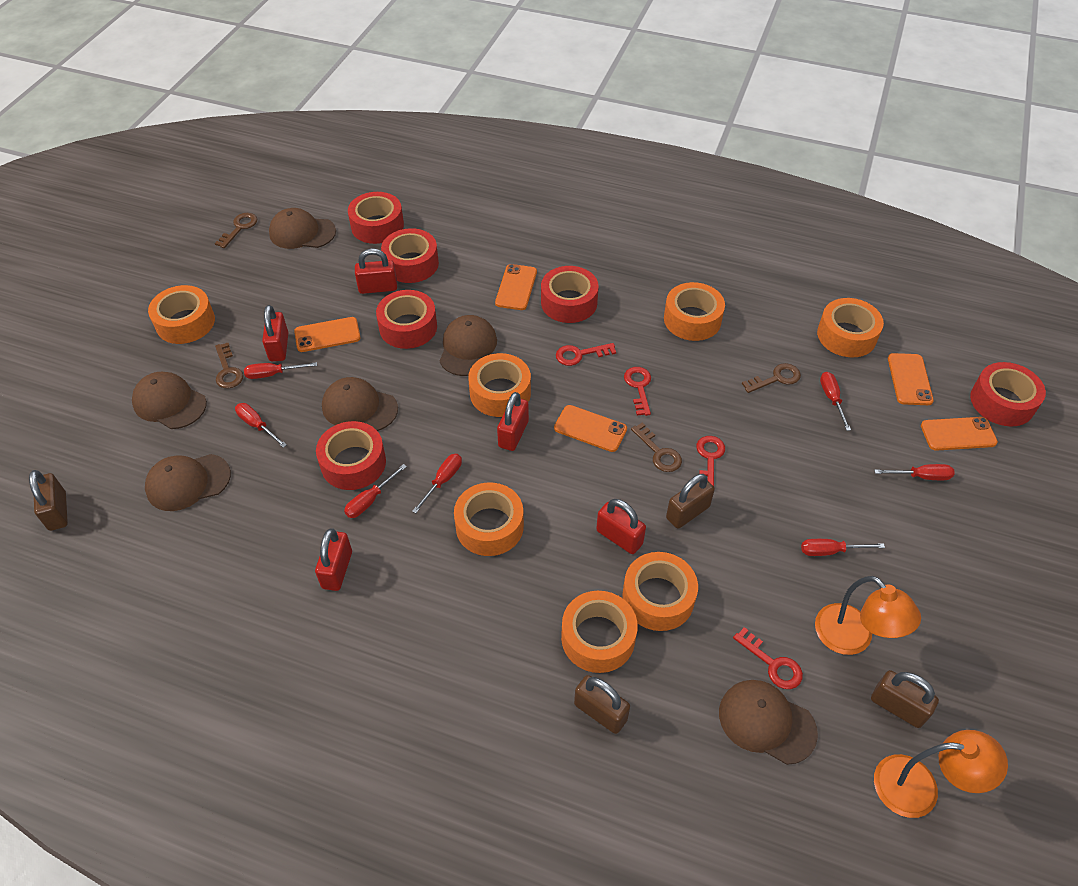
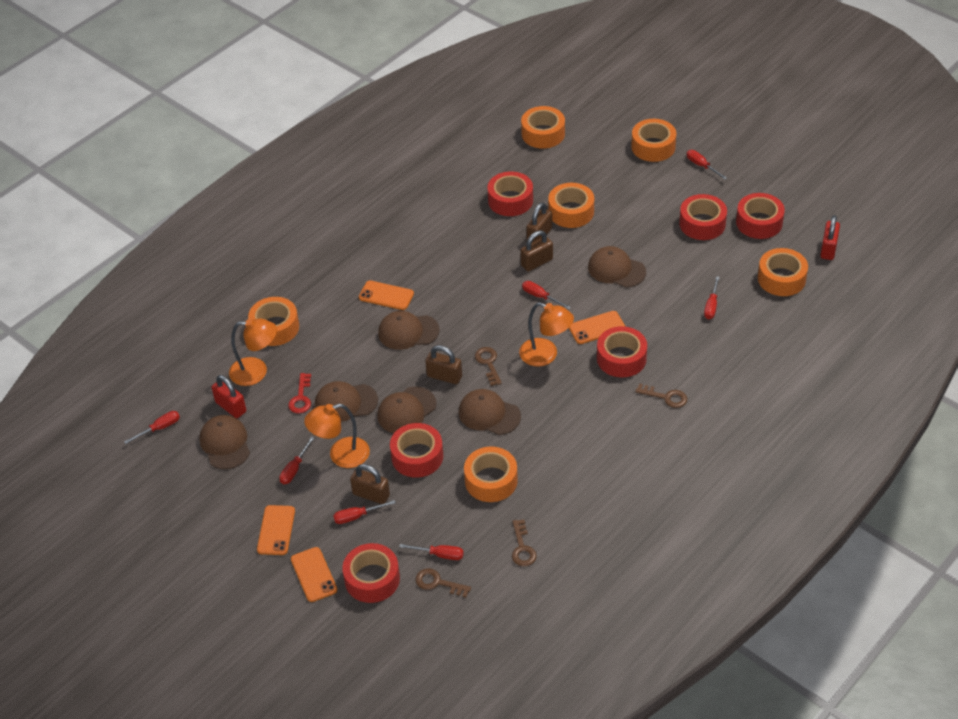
orange lamp: [815,576,921,655] [874,730,1008,818] = 2 -> [229,318,277,386] [304,404,370,468] [519,302,574,367] = 3
orange phone: [294,317,361,352] [495,264,537,310] [554,405,627,452] [888,353,934,405] [921,417,998,451] = 5 -> [257,505,295,555] [291,547,337,602] [359,281,414,310] [569,311,625,344] = 4
orange tape: [148,285,215,344] [454,482,524,556] [468,353,531,417] [561,591,638,673] [622,552,698,631] [664,282,725,341] [817,298,884,357] = 7 -> [248,297,299,346] [464,447,518,502] [521,106,565,149] [548,183,594,228] [631,119,676,162] [758,248,808,296] = 6
red key: [556,343,616,366] [624,367,651,416] [696,436,725,486] [733,627,803,689] = 4 -> [288,373,311,413] = 1
red padlock: [262,305,289,361] [315,528,352,591] [355,248,397,294] [497,392,529,451] [596,499,646,554] = 5 -> [212,375,246,418] [820,215,840,260] = 2

